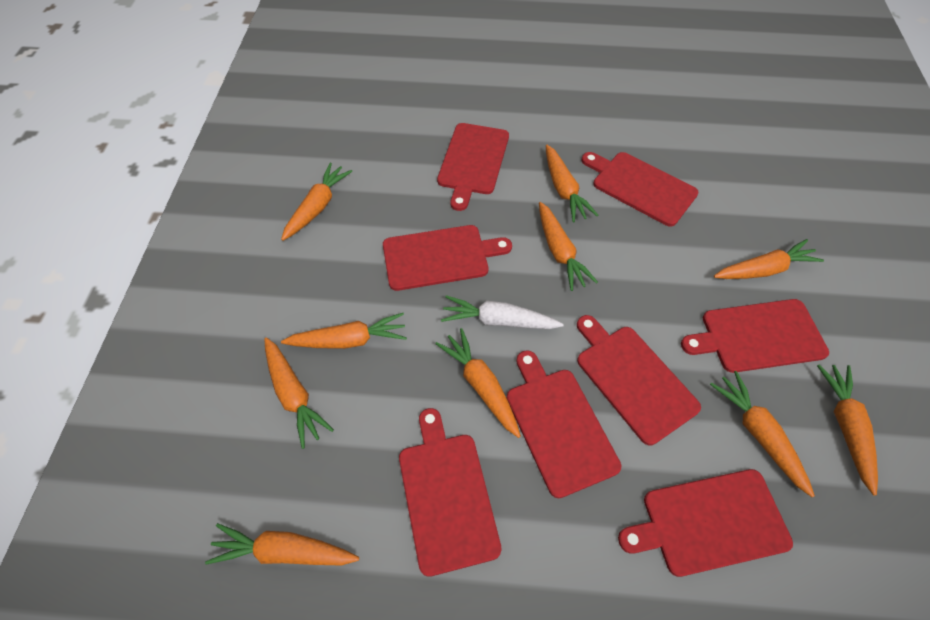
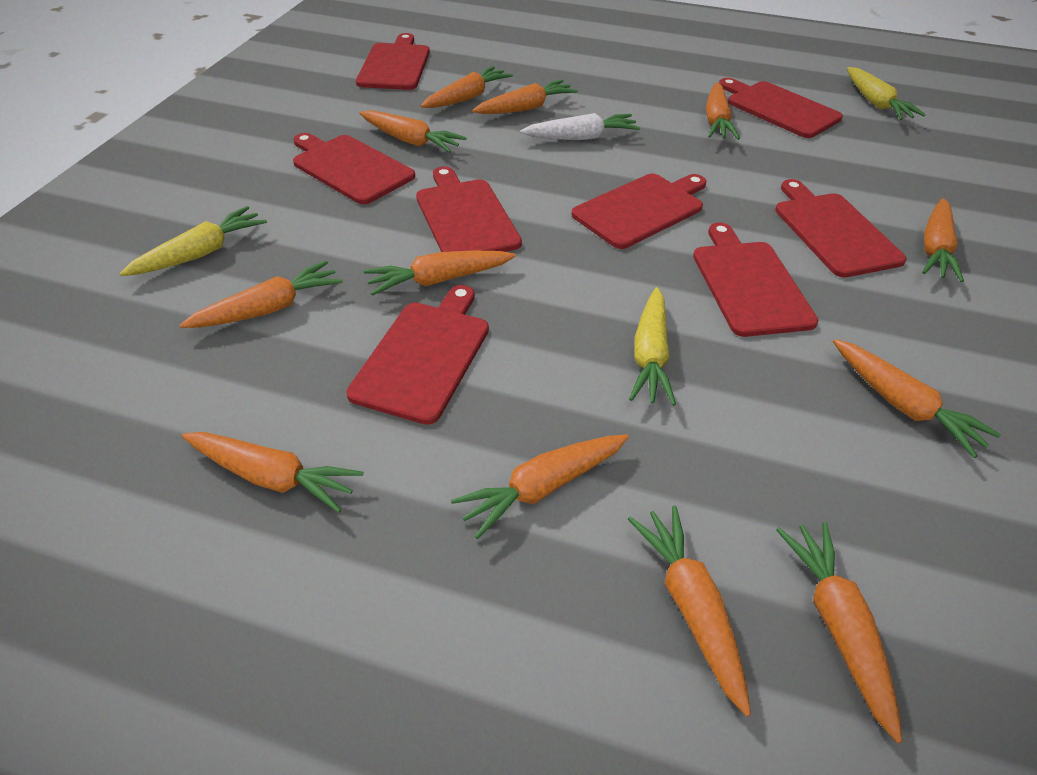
orange carrot: [205,523,359,566] [264,337,334,449] [281,163,352,241] [281,313,407,349] [435,328,521,438] [539,202,598,291] [546,145,598,222] [710,371,815,497] [714,239,824,279] [817,365,878,495] = 10 -> [180,261,343,328] [182,432,363,513] [359,110,467,153] [364,251,516,296] [421,66,513,108] [451,434,629,539] [472,79,578,114] [628,505,751,717] [706,82,740,140] [776,522,902,743] [833,339,1001,458] [922,198,964,282] = 12
yellow carrot: none = 0 -> [119,206,267,276] [629,287,676,406] [847,67,926,120] = 3

